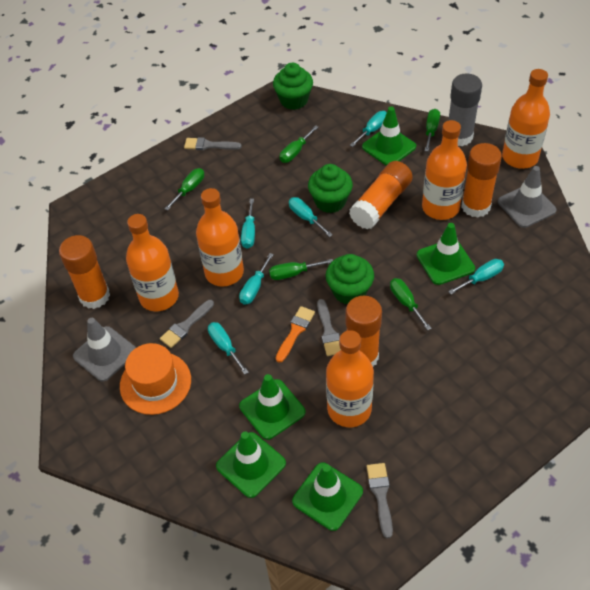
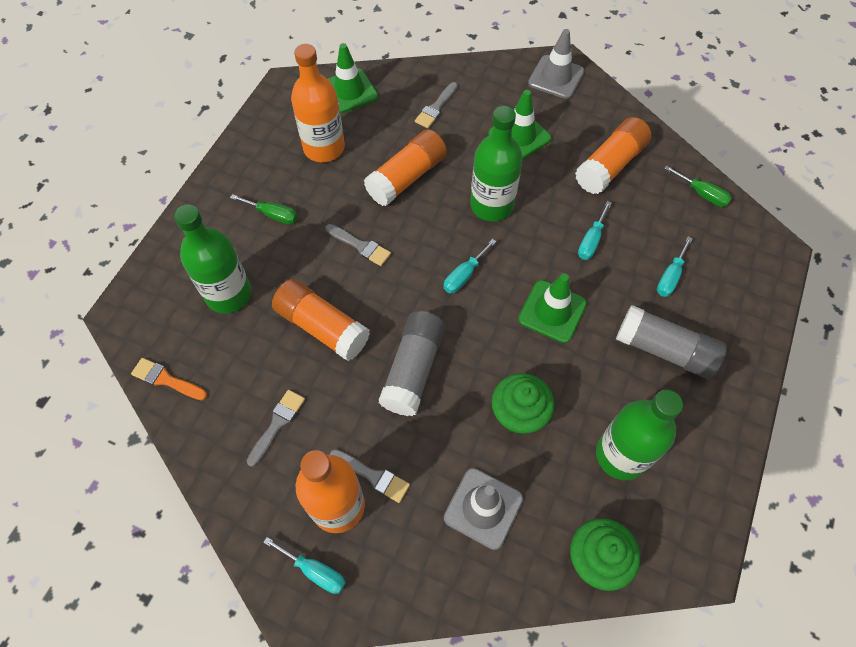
green bottle: none = 0 -> [174,204,252,313] [470,106,523,221] [596,390,683,480] = 3
green cupcake: [273,63,313,110] [308,164,353,213] [326,254,374,304] = 3 -> [492,373,555,435] [570,518,640,591] = 2
green screwdriver: [164,168,204,211] [269,259,333,280] [280,125,318,163] [390,278,431,330] [425,109,440,151] = 5 -> [230,194,298,224] [664,166,732,207] = 2
green traffic cone: [216,432,286,498] [239,374,306,440] [292,463,363,531] [362,107,416,166] [416,223,475,285] = 5 -> [328,43,378,113] [488,90,552,159] [518,274,587,343] = 3
grey glue stick: [448,74,482,146] = 1 -> [379,311,446,416] [616,305,727,379] = 2
orange bottle: [126,214,179,311] [196,188,244,287] [326,330,374,427] [422,120,467,220] [502,69,550,169] = 5 -> [291,44,345,162] [296,450,365,533] = 2
orange glue stick: [59,235,110,309] [345,296,382,366] [349,161,413,230] [461,143,502,218] = 4 -> [272,279,370,361] [364,129,447,206] [575,117,652,194] = 3
orange hat: [120,343,191,415] = 1 -> none = 0
turquoise screwdriver: [208,322,249,375] [239,253,274,304] [241,199,255,249] [289,197,333,237] [350,111,387,147] [448,259,504,294] = 6 -> [263,537,346,594] [444,239,496,294] [578,201,612,260] [657,236,693,297] = 4

